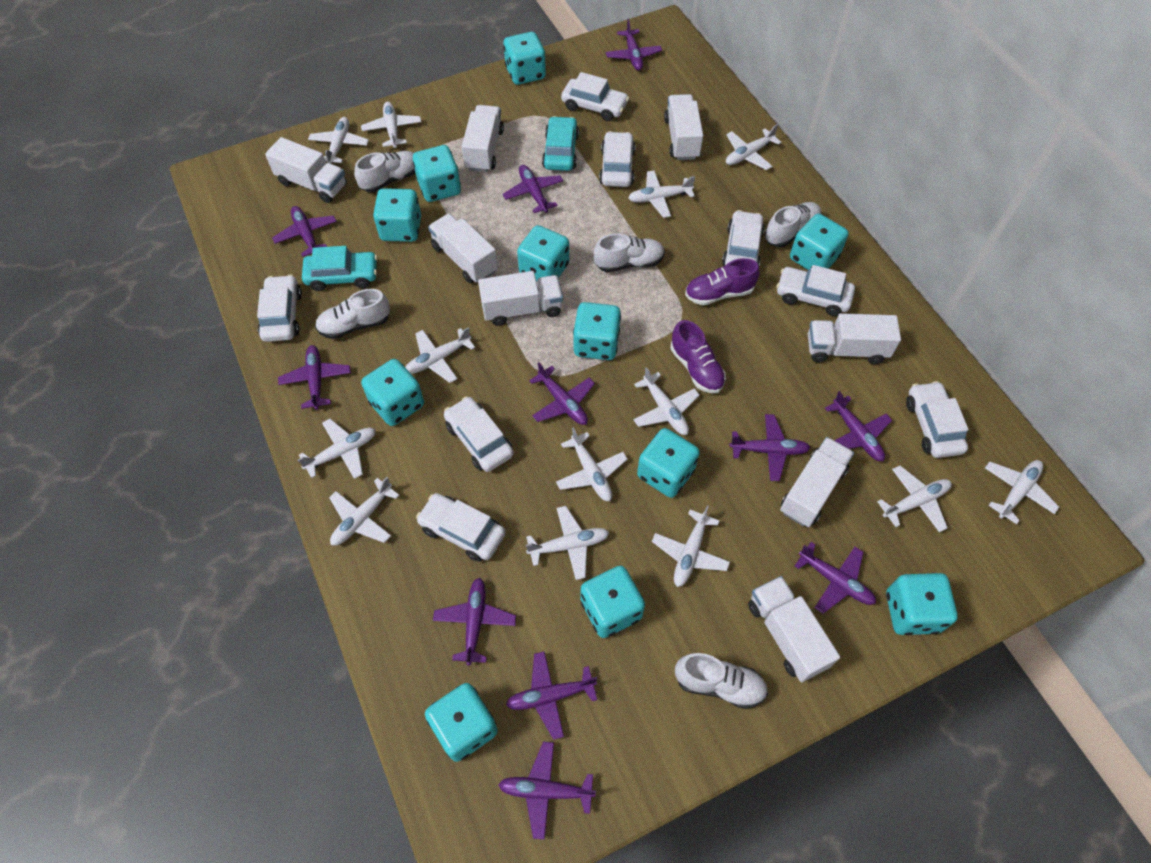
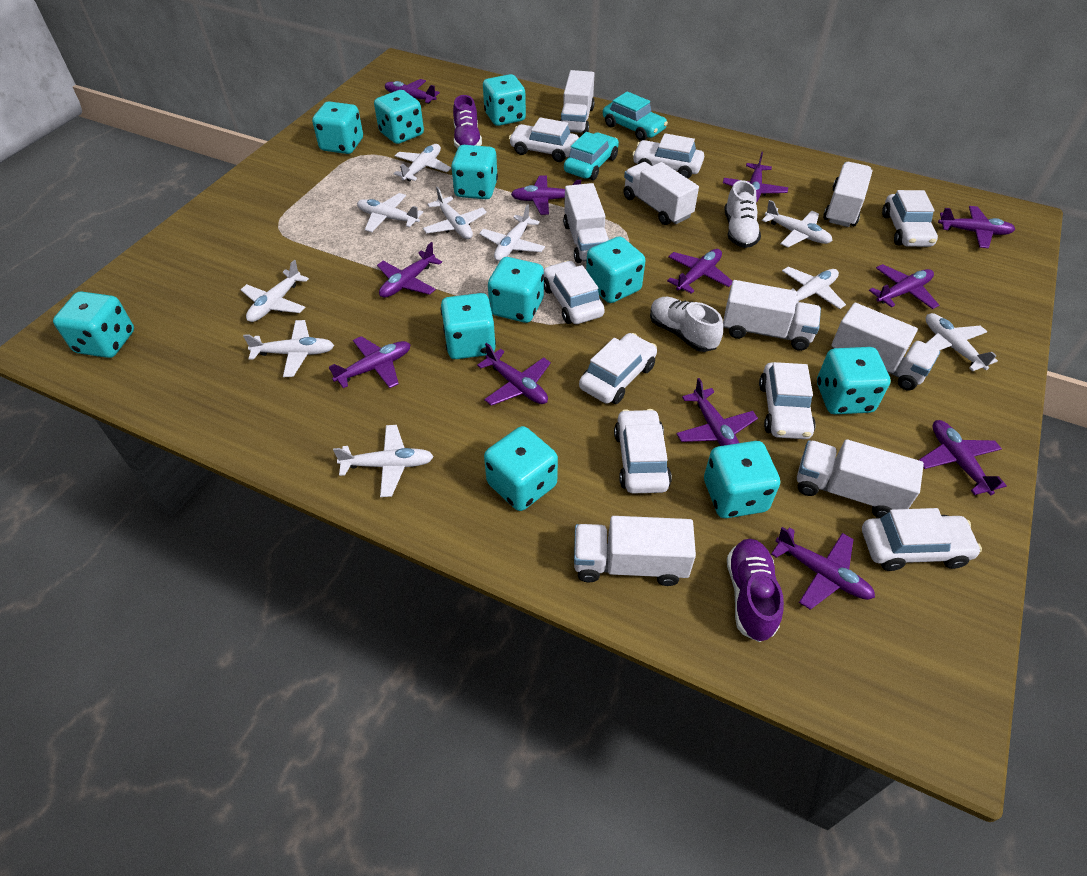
purple plane: [272,206,337,257] [278,345,351,410] [433,578,516,666] [498,742,596,840] [503,165,563,213] [506,651,597,740] [529,363,595,425] [606,19,662,71] [729,414,810,481] [795,542,876,613] [825,391,892,461] = 11 -> [329,336,411,388] [377,242,442,298] [385,79,440,104] [477,343,551,406] [511,175,581,215] [667,249,732,294] [676,378,758,446] [723,152,788,203] [771,527,875,610] [869,264,939,309] [919,420,1007,495] [938,206,1015,249] = 12
white plane: [298,419,376,479] [308,117,369,164] [329,477,400,546] [361,102,421,148] [405,327,475,383] [526,506,609,580] [556,427,628,501] [628,170,695,218] [633,367,699,435] [652,505,730,587] [726,124,782,170] [877,465,952,533] [985,460,1059,524] = 13 -> [241,260,309,322] [243,320,334,377] [333,425,434,497] [357,193,423,232] [393,144,451,181] [423,187,487,239] [479,205,545,261] [762,200,832,247] [782,267,846,309] [926,313,998,371] = 10
white shoe: [315,289,390,339] [354,151,415,192] [594,234,665,272] [675,653,768,709] [764,202,822,247] = 5 -> [650,297,723,352] [724,180,761,248] = 2

